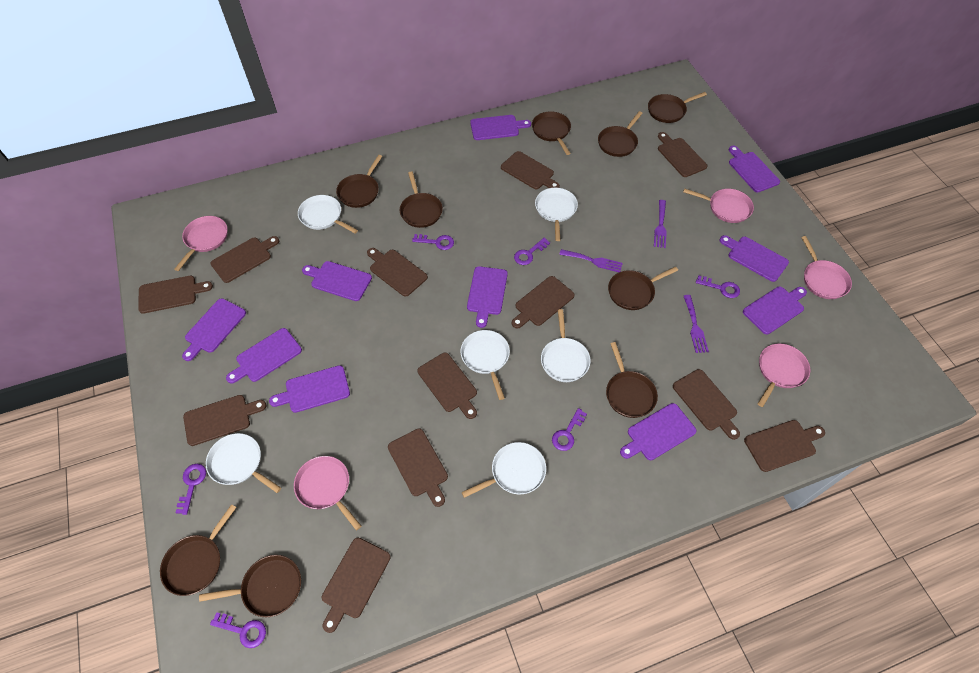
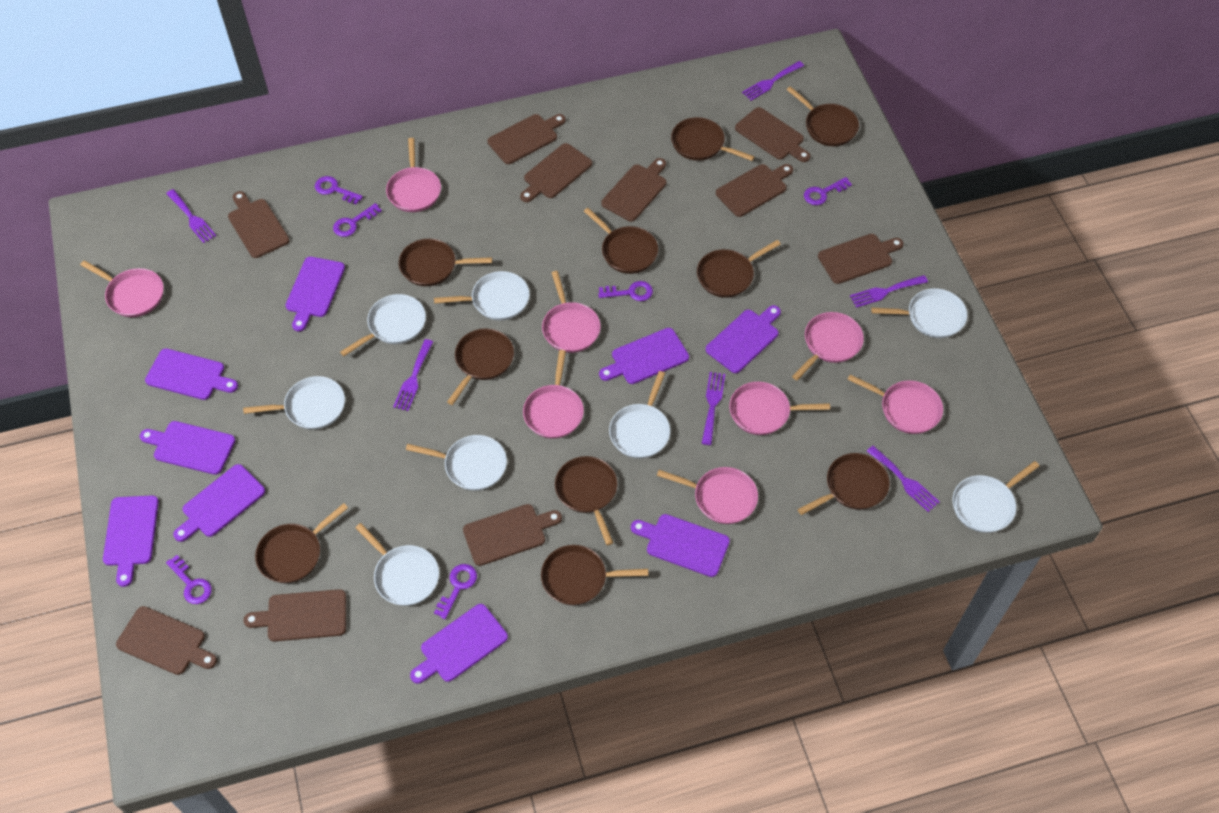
brown cutting board: [138,276,213,314] [183,395,266,446] [210,236,279,283] [322,538,391,633] [367,248,428,297] [388,428,448,507] [418,353,477,419] [501,151,560,189] [512,276,575,329] [658,132,707,177] [673,369,740,440] [744,420,825,472] = 12 -> [116,606,217,675] [228,191,290,258] [243,589,346,641] [463,504,562,566] [488,114,566,164] [520,143,592,202] [601,158,667,222] [716,164,793,217] [735,107,811,162] [818,234,904,284] = 10
brown pan: [160,504,237,596] [199,555,301,617] [336,155,382,208] [400,171,443,228] [532,111,571,155] [598,111,643,157] [606,342,658,418] [608,267,678,310] [648,92,707,123] = 9 -> [255,503,348,583] [399,239,492,286] [447,329,514,405] [541,545,648,605] [555,456,617,545] [584,208,658,274] [671,117,755,161] [697,240,781,298] [786,86,859,146] [798,453,890,515] = 10
pink pan: [175,216,228,271] [294,456,361,530] [683,188,754,223] [758,343,810,407] [801,236,852,299] = 5 -> [80,260,164,317] [386,138,441,212] [523,350,584,439] [542,271,601,353] [657,467,758,524] [729,382,830,435] [792,312,864,380] [847,374,943,434] = 8
purple cutting board: [182,298,246,361] [226,328,302,384] [269,365,350,413] [302,261,372,301] [467,266,508,328] [470,115,531,140] [620,403,696,460] [720,235,789,282] [729,145,780,192] [743,286,807,334] = 10 -> [103,495,159,587] [140,421,236,475] [145,348,238,400] [173,464,265,542] [285,257,345,331] [410,604,508,684] [599,328,689,384] [631,514,730,577] [706,305,781,373] = 9
purple fork: [559,249,623,272] [654,200,667,248] [684,295,709,353] = 3 -> [166,189,216,243] [393,339,433,411] [702,372,725,445] [742,61,804,101] [850,275,928,308] [867,446,940,512] = 6
white pan: [206,433,281,493] [298,195,358,233] [461,330,510,400] [462,442,546,498] [535,188,578,241] [541,309,591,382] = 6 -> [243,376,345,430] [340,294,426,356] [355,523,439,606] [406,435,507,491] [434,271,529,320] [609,371,670,458] [871,288,967,338] [953,461,1039,533] = 8

